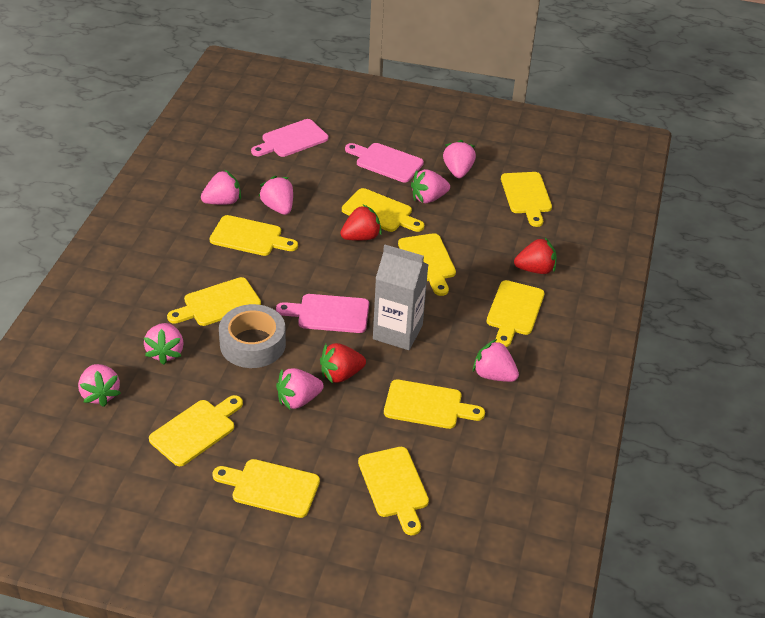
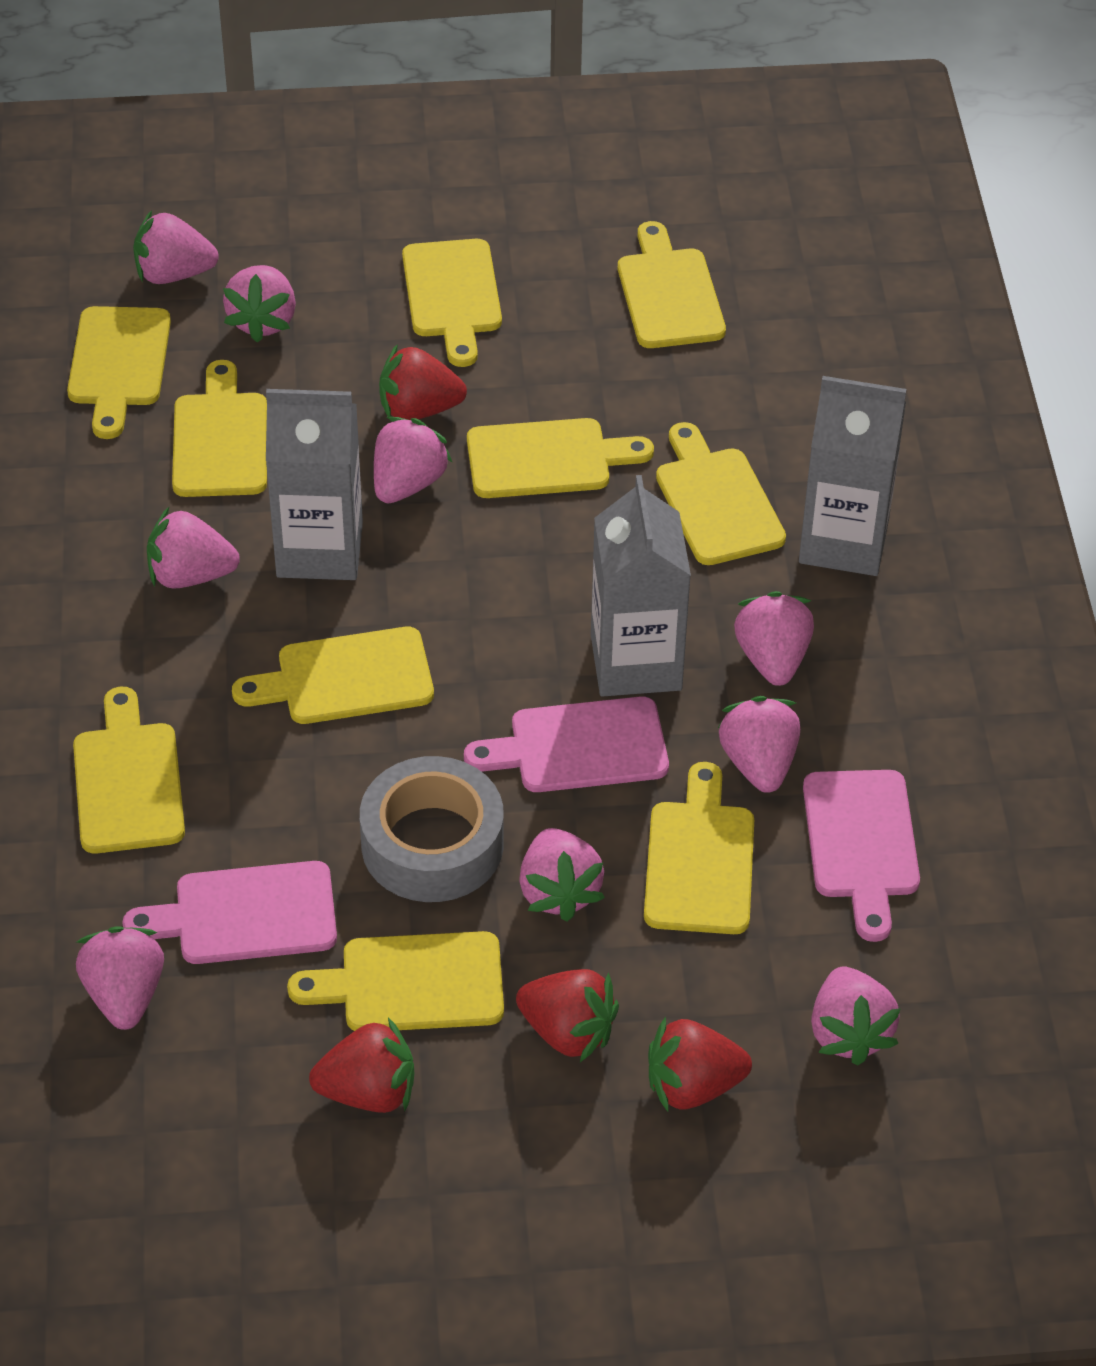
grey carton: [373,245,428,350] = 1 -> [266,389,363,580] [591,475,691,697] [799,376,906,576] = 3
pink strawberry: [78,364,121,407] [144,323,184,365] [201,170,241,205] [258,176,293,215] [276,368,324,409] [411,169,450,203] [443,140,476,178] [473,339,519,382] = 8 -> [76,926,164,1030] [133,210,219,284] [147,507,240,589] [223,265,296,343] [374,417,453,503] [519,828,605,921] [718,696,800,793] [734,591,814,686] [811,967,901,1066] = 9
red strawberry: [320,343,366,384] [340,204,382,241] [514,238,557,274] = 3 -> [309,1018,414,1113] [379,344,467,420] [516,969,619,1062] [648,1016,752,1112] = 4

